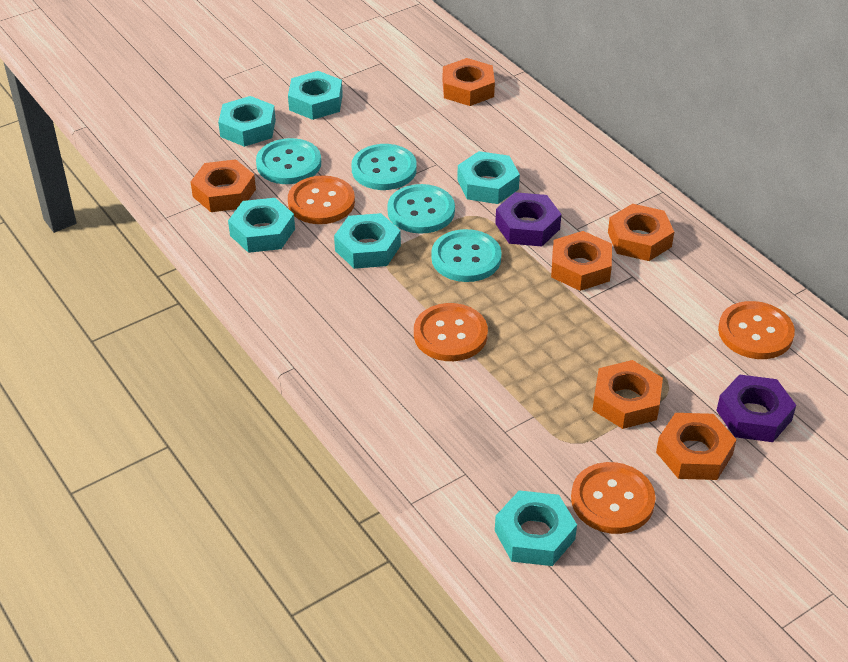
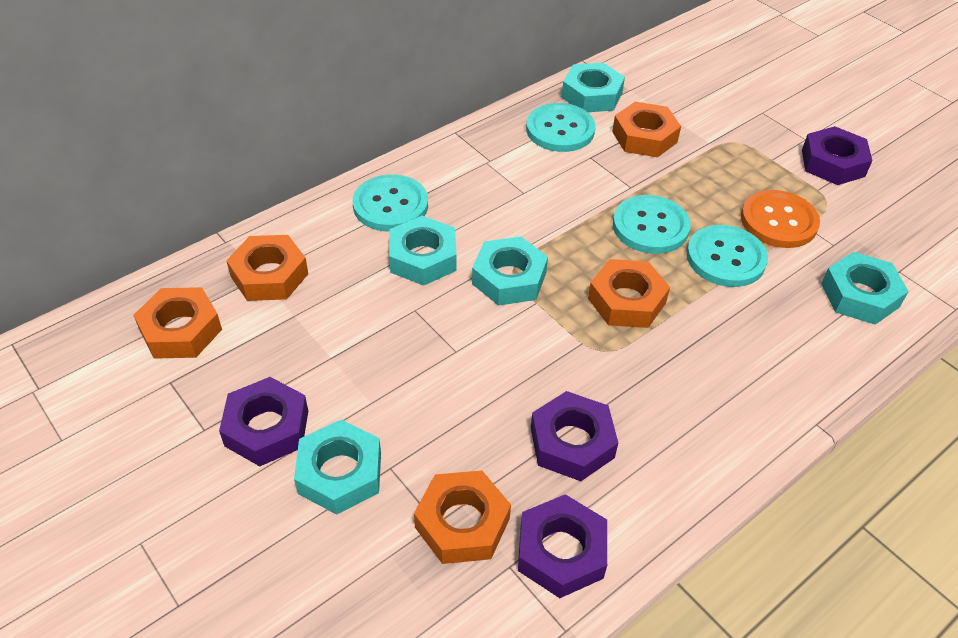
orange button: [288,175,355,224] [414,303,488,361] [571,462,656,534] [718,301,795,359] = 4 -> [741,190,820,248] = 1
orange nut: [191,159,256,212] [443,58,495,106] [551,231,612,291] [593,360,663,429] [608,204,674,261] [656,413,737,480] = 6 -> [133,287,222,359] [226,235,308,301] [414,470,511,564] [588,259,670,328] [612,102,681,157] = 5
purple nut: [495,192,561,246] [716,374,796,442] = 2 -> [219,377,308,466] [518,494,607,598] [531,391,618,481] [802,126,873,185] = 4
turquoise nut: [218,96,276,147] [228,198,295,253] [288,71,343,120] [334,213,401,269] [457,151,520,204] [495,490,577,566] = 6 -> [294,420,381,515] [389,216,457,286] [472,236,548,306] [562,62,625,112] [821,252,909,325] = 5

